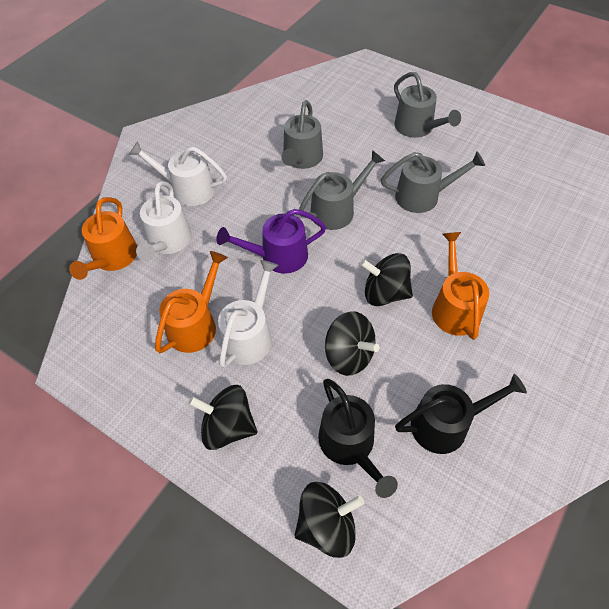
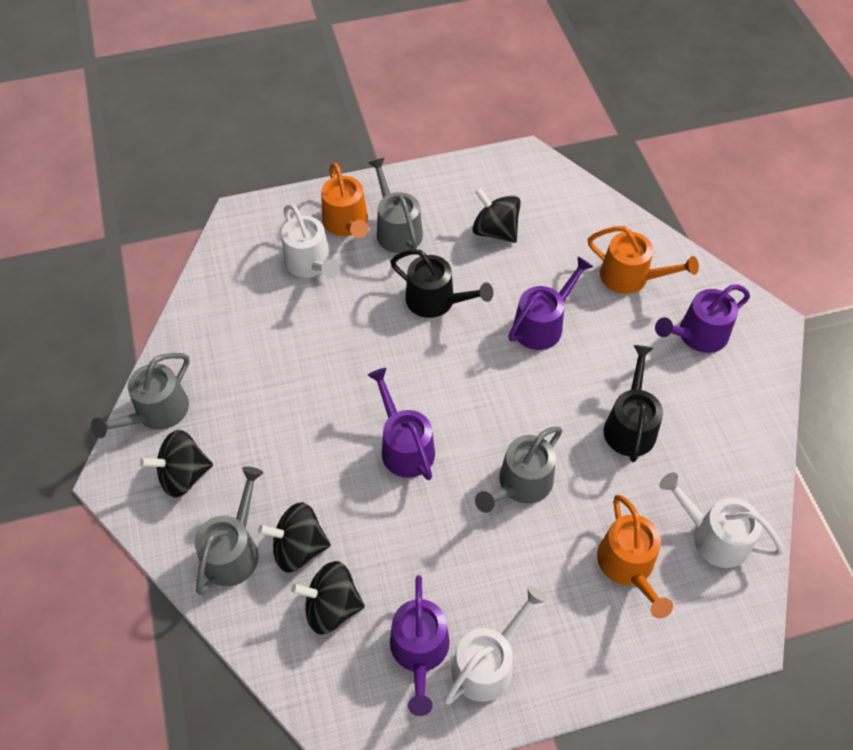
purple watering can: [217,209,326,274] = 1 -> [368,368,435,480] [390,575,450,716] [508,256,593,350] [655,284,750,353] = 4

